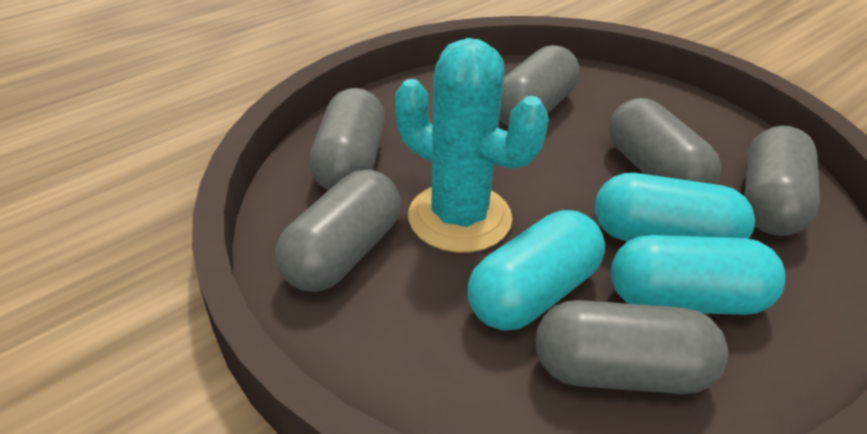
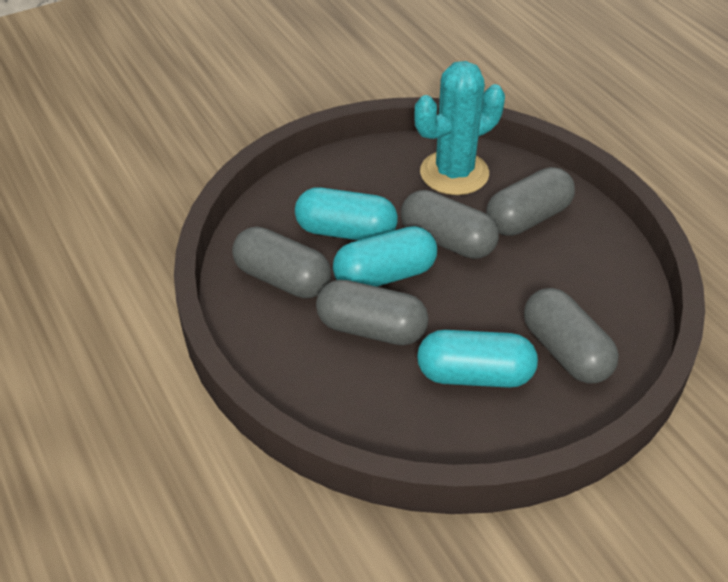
grey capsule: [275,169,401,292] [309,88,385,190] [499,45,579,126] [536,300,728,394] [609,98,721,185] [744,126,820,236] = 6 -> [232,227,331,298] [316,280,428,345] [401,190,499,259] [486,167,575,236] [524,288,619,384] = 5

